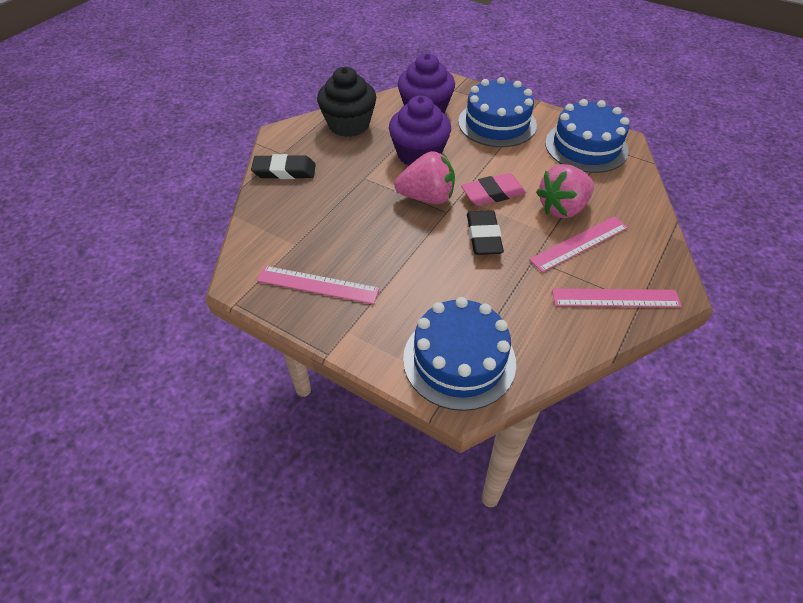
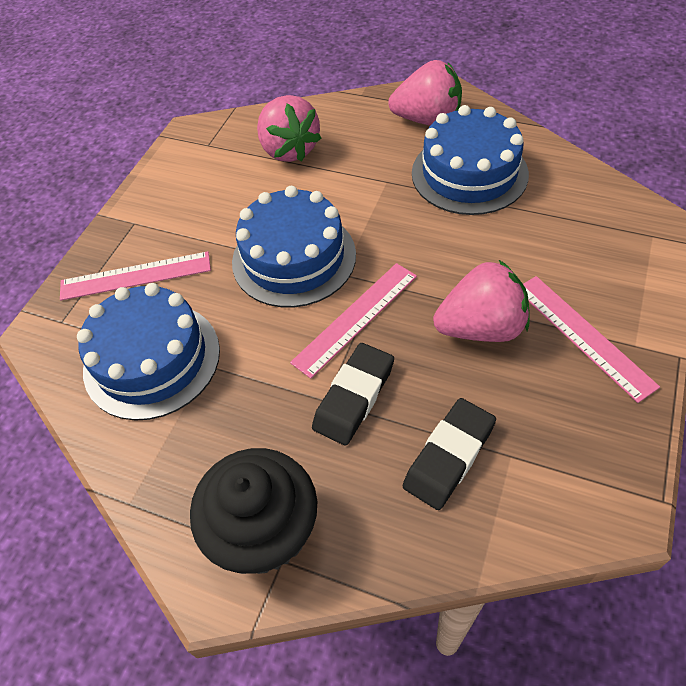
pink eraser: [461,173,526,206] = 1 -> none = 0
pink strawberry: [394,151,455,204] [536,164,594,218] = 2 -> [257,95,321,162] [388,60,462,126] [433,260,529,342] = 3
purple cupcake: [389,95,451,166] [398,53,455,113] = 2 -> none = 0

